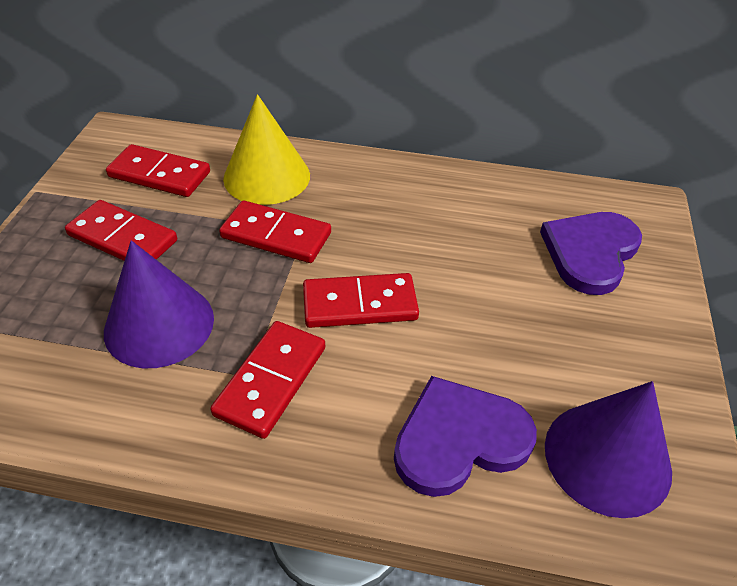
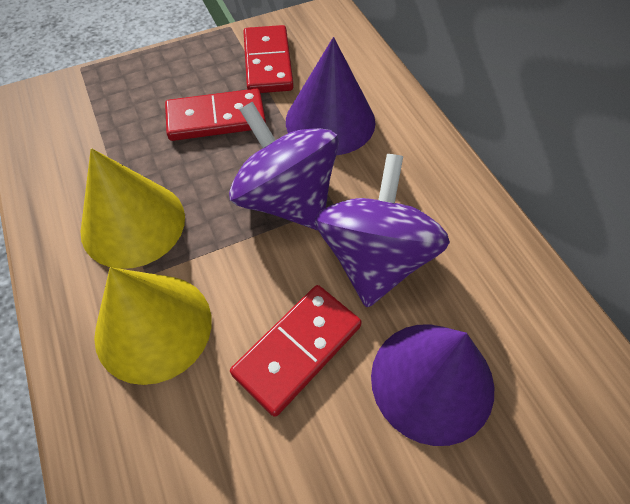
purple heart: [394,376,537,497] [540,212,642,295] = 2 -> none = 0
purple spinning top: none = 0 -> [229,102,339,230] [315,154,450,307] = 2
red domino: [65,200,177,261] [106,144,210,197] [211,321,325,439] [219,200,331,263] [303,273,419,328] = 5 -> [165,89,266,141] [230,285,362,417] [243,25,294,93] = 3
yellow cone: [223,94,310,205] = 1 -> [81,148,185,269] [94,267,212,385] = 2

